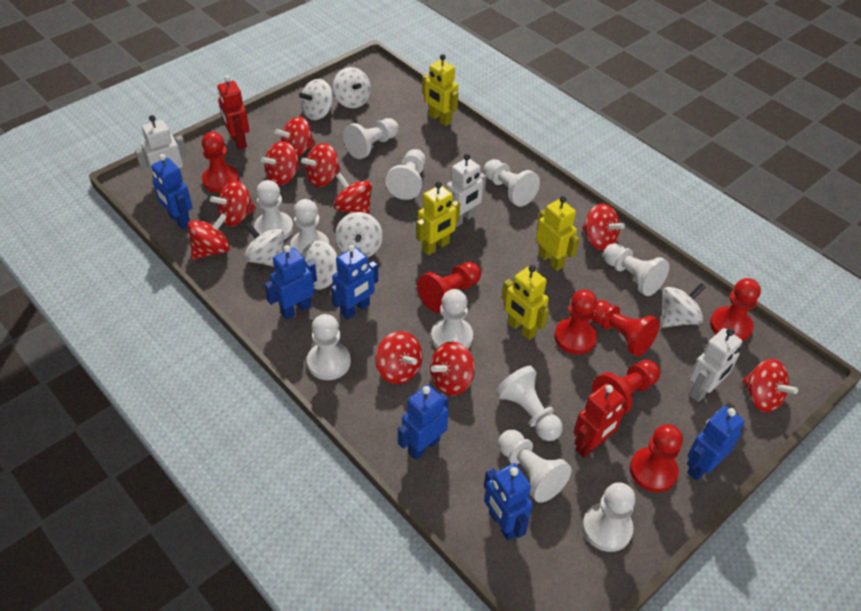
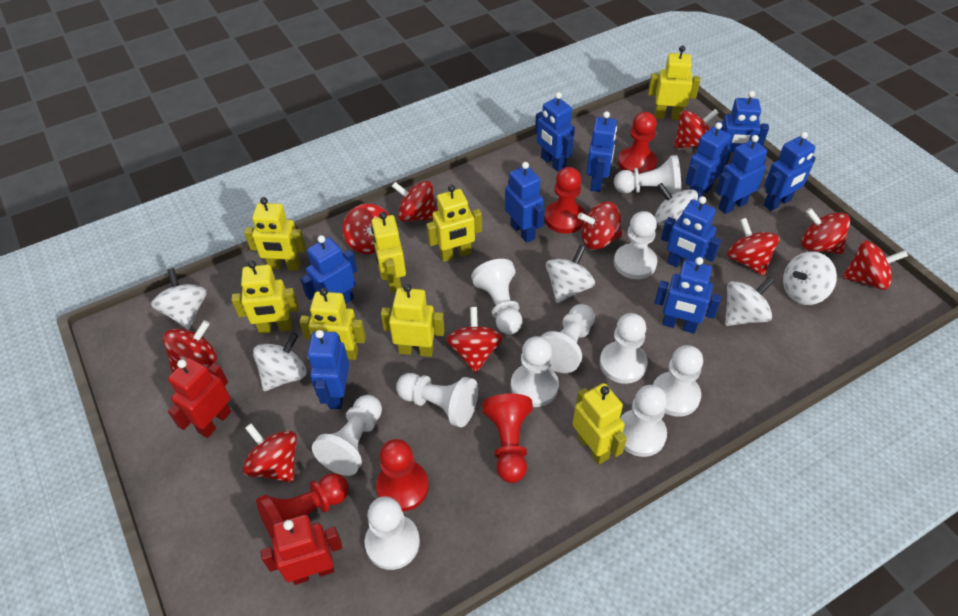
blue robot: [151,154,193,229] [264,245,317,320] [331,245,378,320] [398,385,449,460] [484,463,533,541] [687,406,745,481] = 6 -> [300,235,357,304] [308,330,349,409] [505,162,545,243] [535,92,575,172] [586,111,617,192] [655,257,721,333] [661,196,721,267] [686,122,730,201] [716,91,769,165] [716,135,767,214] [764,132,816,211] = 11
red pawn: [202,132,239,193] [417,262,481,313] [554,289,597,354] [592,300,660,356] [592,360,660,415] [630,424,683,492] [710,278,761,342] = 7 -> [256,473,349,538] [376,439,429,512] [482,394,533,483] [545,167,585,234] [618,112,657,174] = 5
white robot: [135,115,188,180] [446,154,486,227] [689,328,742,402] = 3 -> none = 0
yellow robot: [416,181,460,255] [422,54,459,126] [501,265,549,340] [536,196,580,271] = 4 -> [231,261,298,334] [244,197,306,271] [299,288,366,360] [371,212,406,293] [381,284,445,357] [426,185,482,262] [573,383,627,464] [648,45,701,120] = 8

